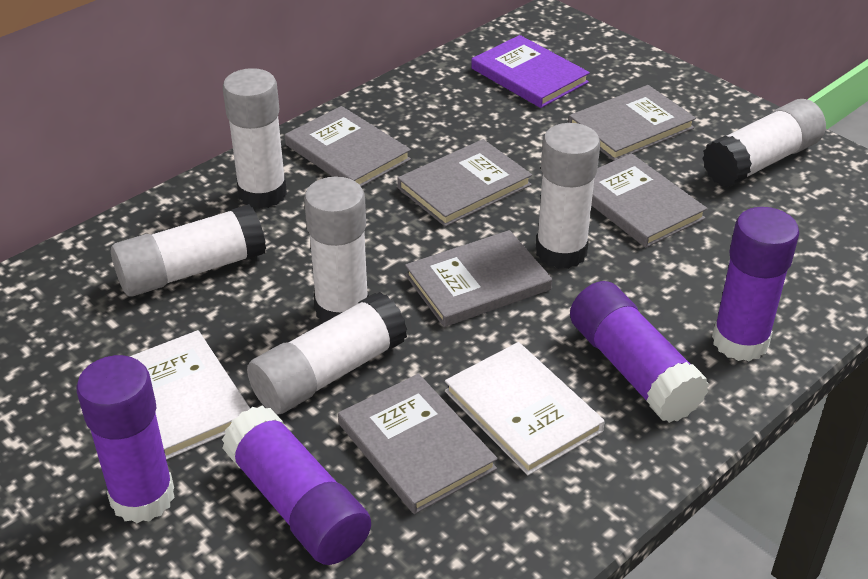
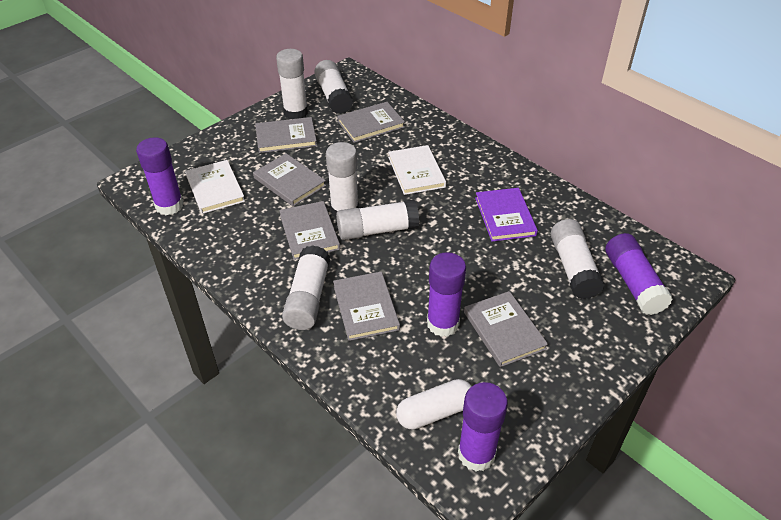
white capsule: none = 0 -> [396,379,472,430] = 1

